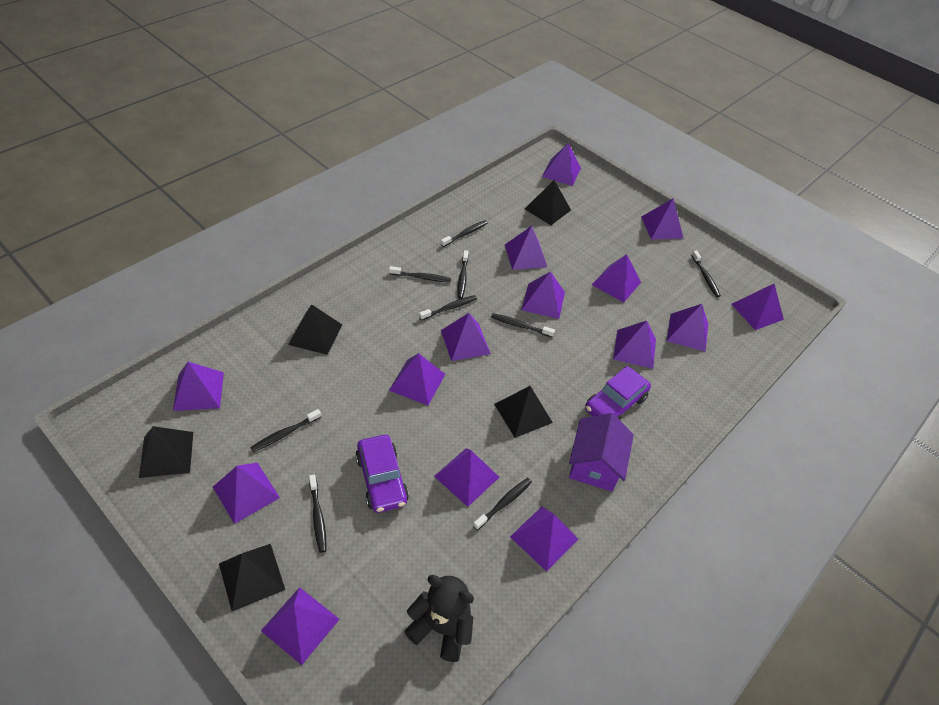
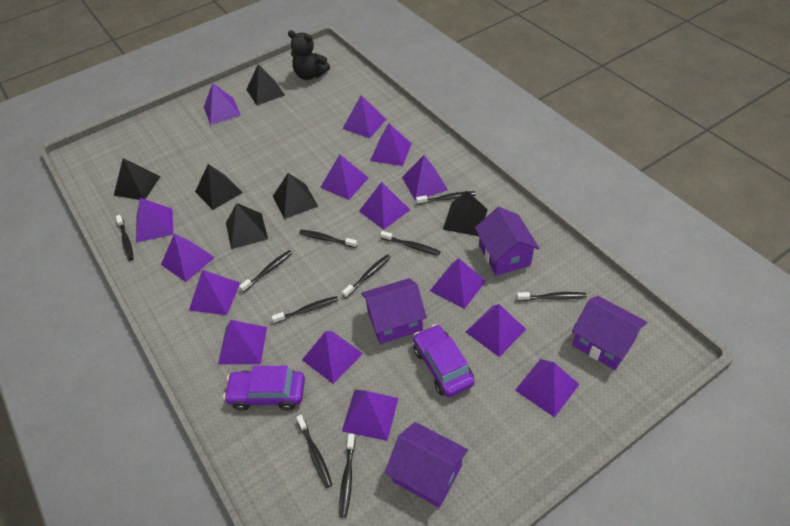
black pyramid: [139,426,193,478] [219,544,285,611] [288,304,342,355] [494,386,553,438] [525,180,571,225] = 5 -> [114,158,161,200] [195,164,243,210] [226,203,268,249] [246,64,285,105] [273,173,318,219] [443,190,488,236] = 6
black toothbrush: [250,409,321,452] [309,474,327,553] [389,266,451,283] [419,295,477,320] [441,220,487,247] [457,250,469,299] [473,478,532,530] [491,313,555,337] [691,251,721,297] = 9 -> [116,215,134,261] [239,250,292,292] [271,296,339,324] [296,415,332,488] [299,230,357,248] [339,434,355,518] [342,254,391,298] [380,231,441,256] [416,191,476,205] [517,292,587,301] = 10
purple house: [569,413,634,491] = 1 -> [361,278,427,344] [385,422,468,508] [475,207,540,276] [572,296,647,370] = 4

